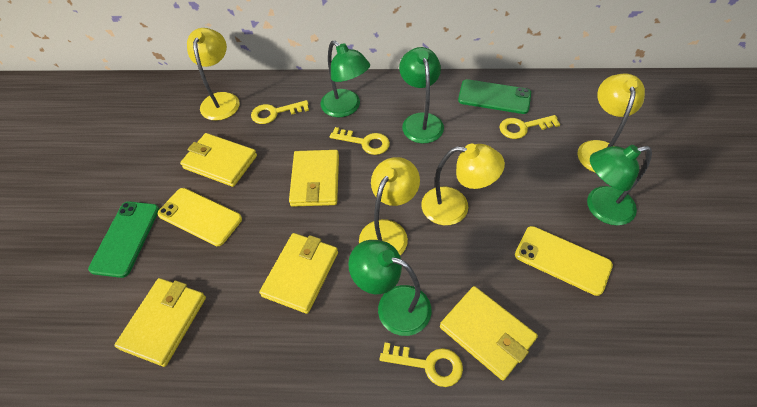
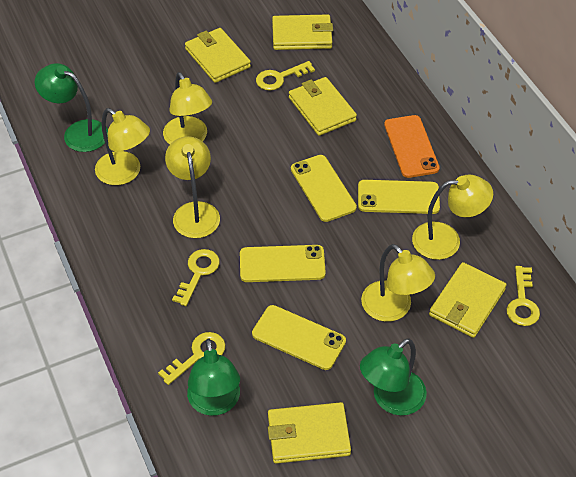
green lamp: [321,40,370,117] [348,240,432,336] [399,47,444,144] [587,145,652,226] = 4 -> [35,63,108,152] [187,339,240,416] [360,338,427,416] = 3
green phone: [88,201,159,278] [458,79,531,114] = 2 -> none = 0
orange phone: none = 0 -> [384,115,440,178] = 1
yellow lamp: [187,28,240,121] [359,157,420,255] [421,144,505,225] [577,74,645,172] = 4 -> [95,108,150,185] [163,72,212,144] [165,136,220,238] [361,244,435,322] [412,175,493,260] = 5
yellow phone: [158,188,242,246] [515,226,613,296] = 2 -> [240,245,326,282] [252,305,346,370] [291,155,357,222] [358,180,440,214] = 4

